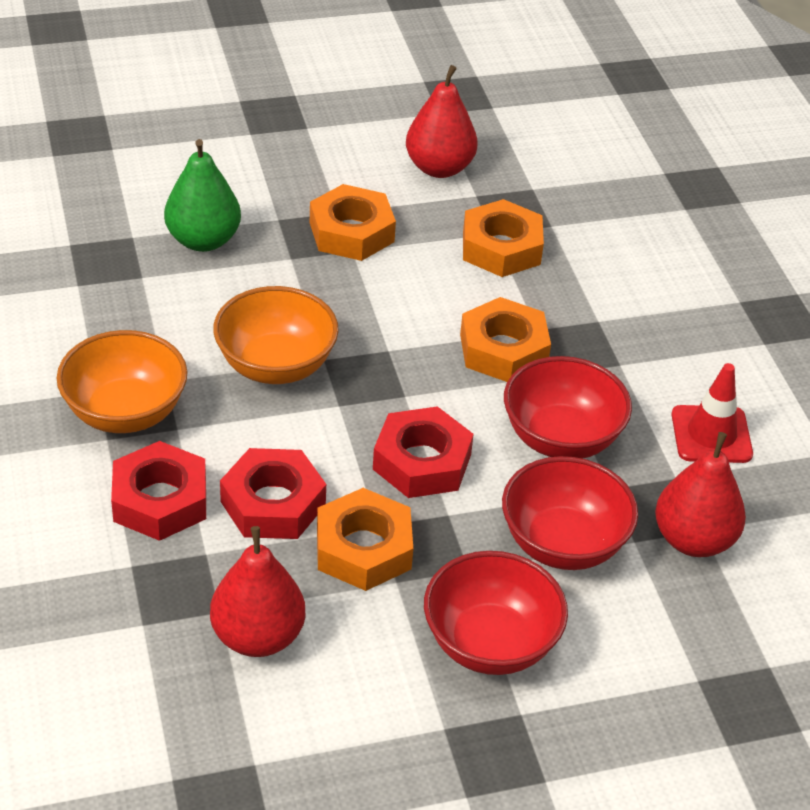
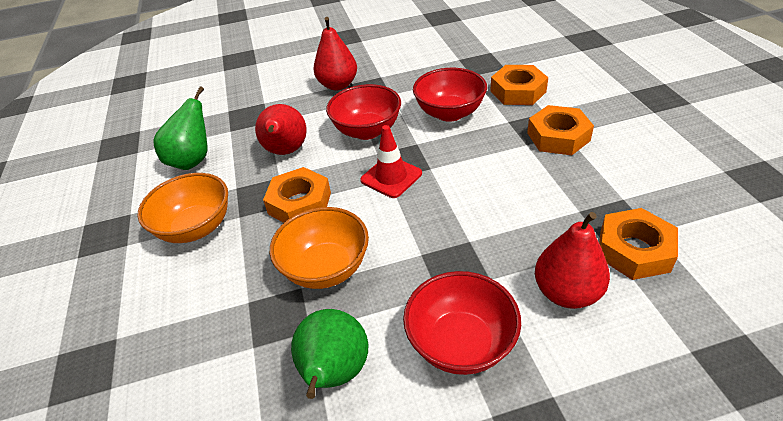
green pear: [164,139,241,252] = 1 -> [153,86,207,170] [291,309,368,399] = 2
red nut: [111,441,206,541] [220,448,326,539] [373,406,474,498] = 3 -> none = 0

